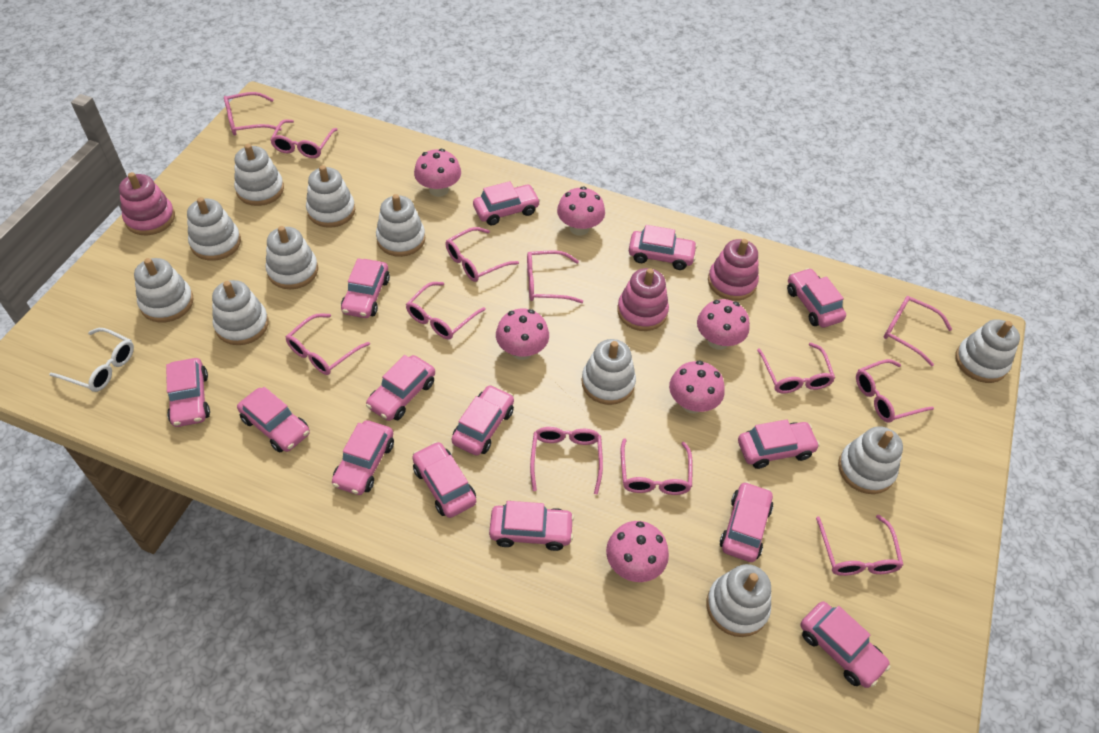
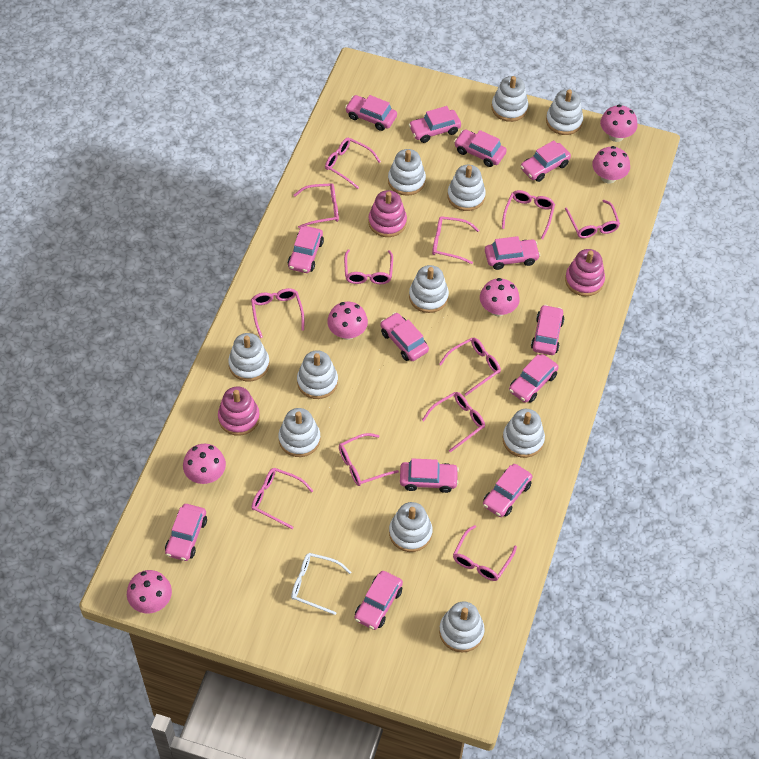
pink car: [166,358,210,427] [237,387,310,452] [332,420,394,495] [341,259,390,318] [366,355,435,421] [412,441,476,518] [452,385,514,456] [473,181,540,226] [489,501,574,551] [629,225,697,270] [720,481,773,562] [738,419,820,469] [787,268,846,328] [800,602,891,688] = 14 -> [165,504,207,561] [288,226,324,273] [345,95,397,131] [355,571,403,630] [380,312,429,361] [400,458,459,493] [408,106,461,143] [454,129,507,167] [483,464,532,517] [485,236,540,270] [509,354,559,403] [520,140,571,182] [531,305,564,355] = 13

